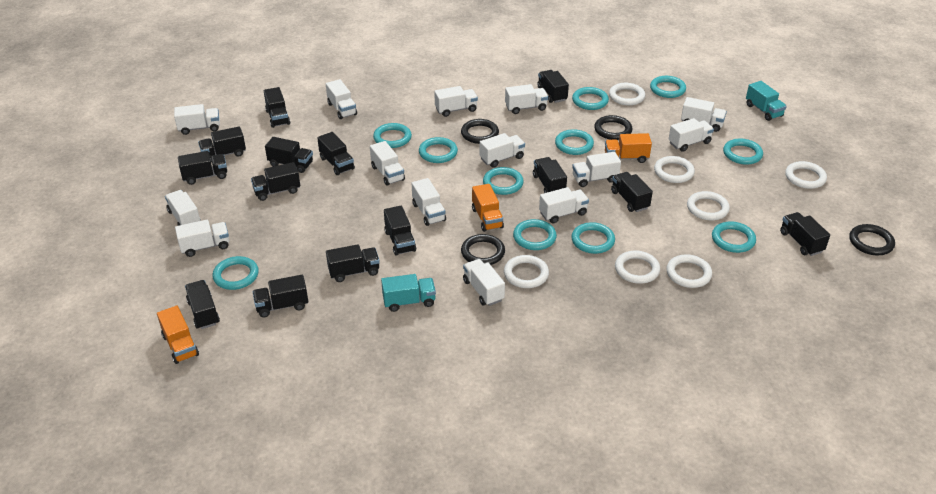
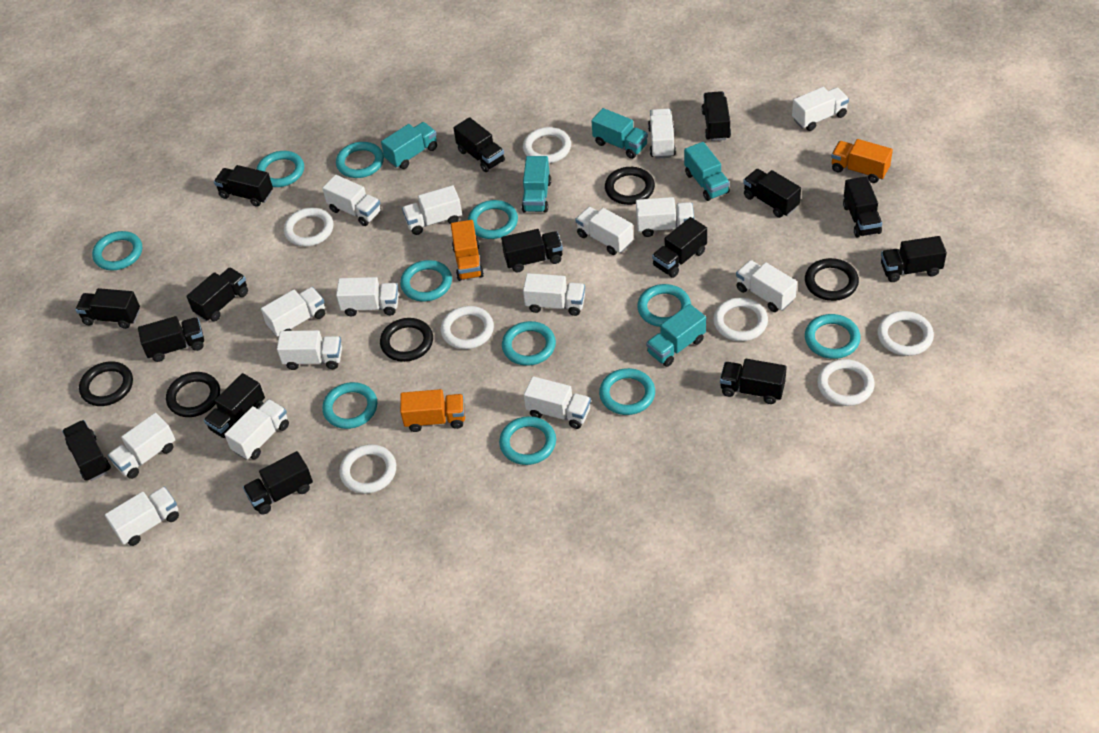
black ring: [461,119,499,144] [461,234,505,265] [594,115,632,140] [849,224,895,255] = 4 -> [79,361,133,406] [166,372,220,417] [380,318,433,362] [605,167,655,205] [805,258,859,301] = 5
black truck: [178,151,227,185] [185,280,220,329] [198,126,246,162] [251,162,300,201] [253,275,308,317] [264,87,290,128] [265,137,313,173] [317,132,355,175] [326,244,380,282] [384,206,416,256] [533,157,567,193] [537,70,569,103] [611,172,653,212] [780,212,830,256] = 14 -> [62,420,111,481] [75,288,140,329] [138,316,204,362] [187,267,248,322] [204,373,265,439] [214,165,273,207] [243,451,313,515] [453,117,505,172] [501,229,563,272] [652,217,707,278] [701,91,731,141] [720,359,787,404] [743,169,801,218] [843,176,882,238] [881,236,947,282] = 15
turquoise truck: [381,274,436,312] [746,81,787,121] = 2 -> [381,122,437,169] [522,156,551,213] [592,108,648,159] [646,304,706,367] [684,142,730,201] = 5
white truck: [165,190,201,226] [174,104,220,135] [175,219,229,257] [326,79,357,119] [370,141,405,186] [412,178,446,226] [434,86,478,117] [463,259,505,306] [480,133,525,168] [505,84,548,114] [539,187,589,223] [572,152,621,187] [669,118,714,152] [681,97,727,132] = 14 -> [105,487,179,546] [108,413,175,479] [224,399,289,460] [261,287,325,337] [277,330,342,370] [323,175,381,226] [336,277,399,317] [402,185,462,235] [523,273,585,316] [524,376,591,429] [575,207,633,255] [636,197,694,237] [648,108,676,159] [736,260,797,312] [792,87,849,131] = 15

